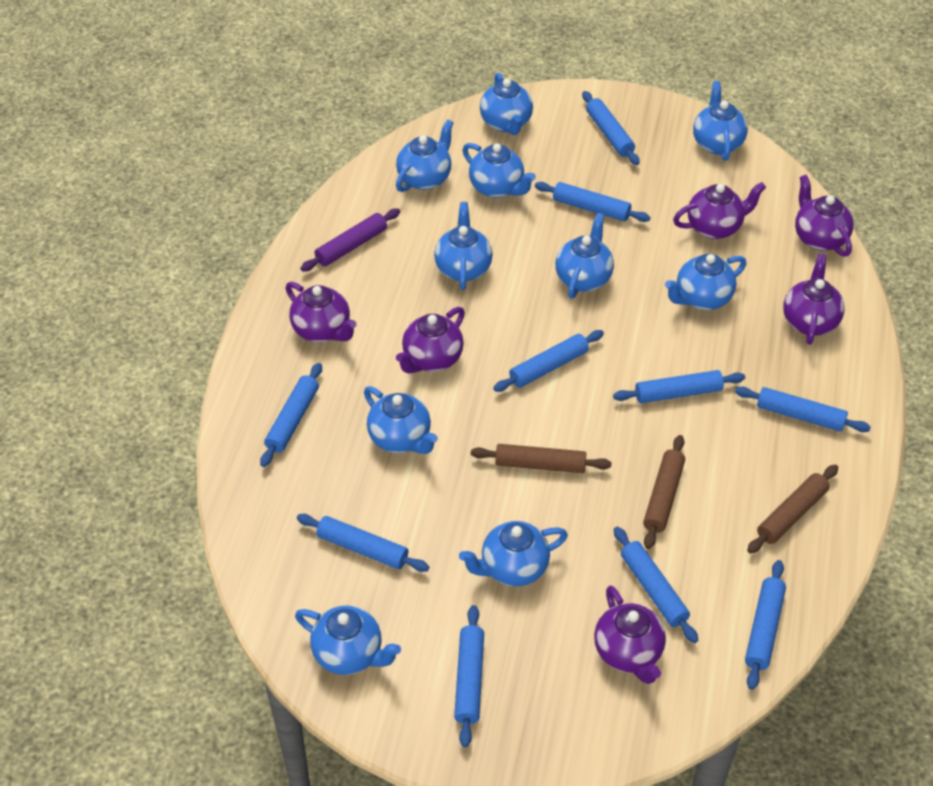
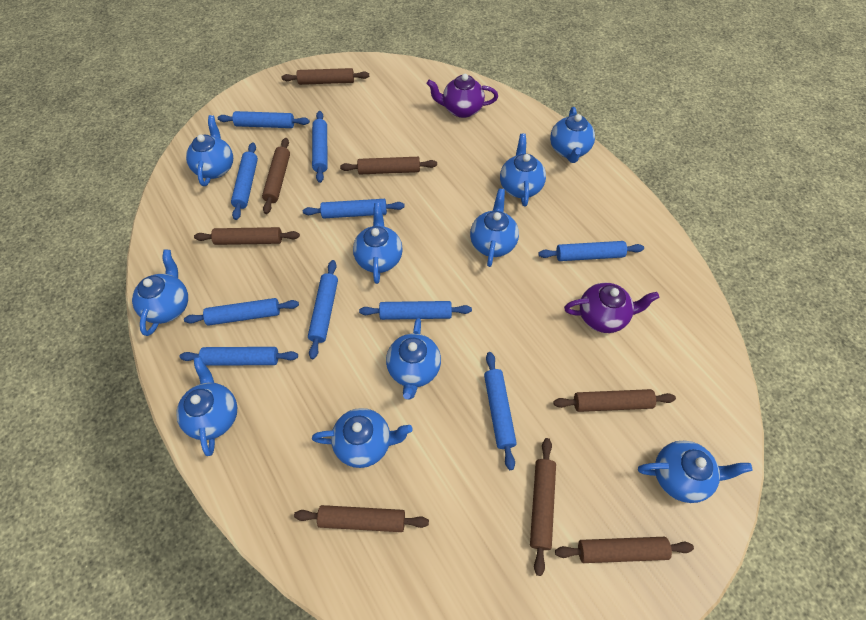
brown rolling pin: [471,444,612,473] [643,435,685,549] [747,465,838,554] = 3 -> [194,227,300,245] [262,138,290,214] [282,68,369,85] [294,505,429,532] [340,157,437,174] [530,438,556,576] [553,389,676,412] [555,537,694,563] = 8
purple rolling pin: [301,208,400,271] = 1 -> none = 0
purple teapot: [285,282,357,342] [396,307,465,373] [594,586,666,684] [673,182,766,239] [783,254,845,345] [795,175,854,257] = 6 -> [427,74,498,118] [564,283,659,333] = 2

